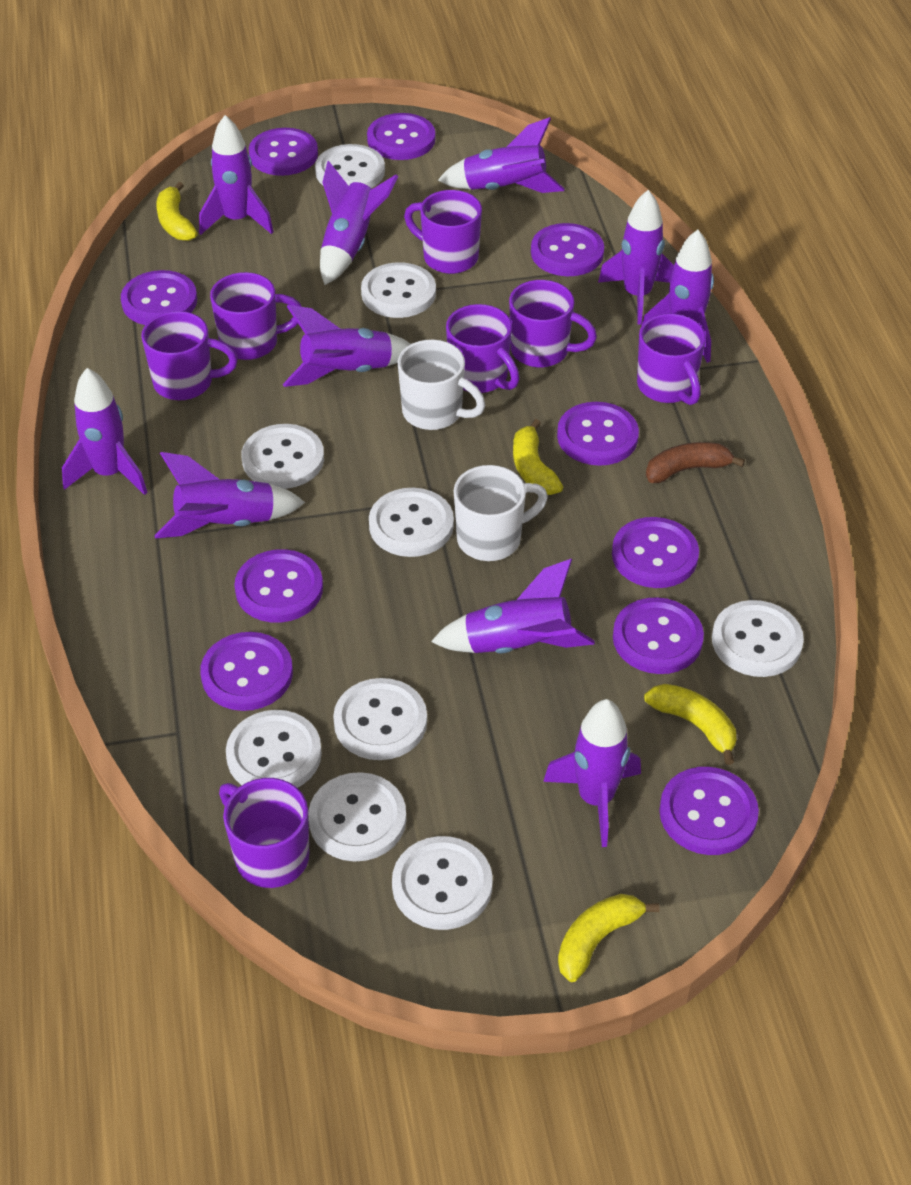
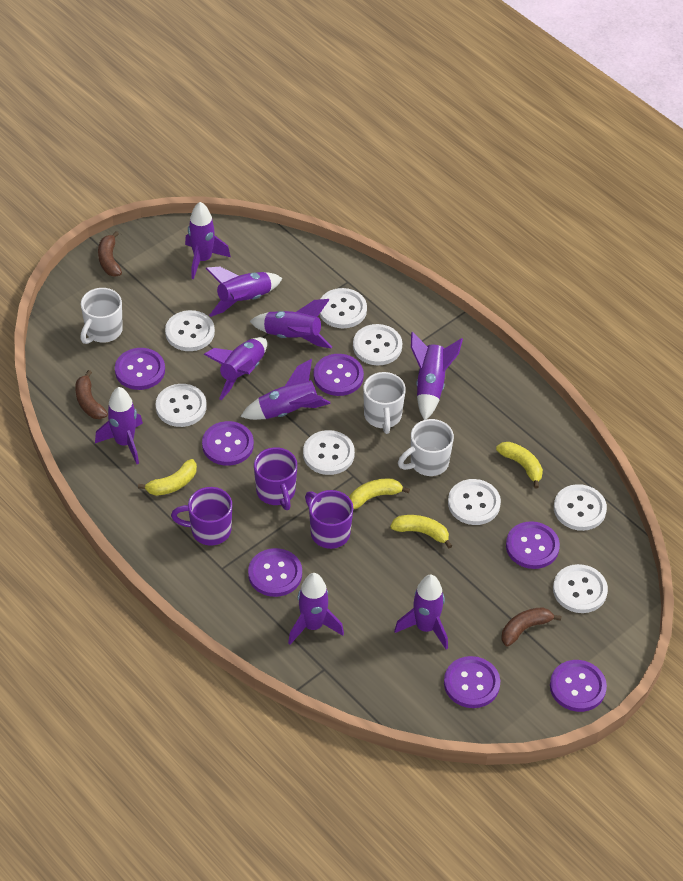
brown banana: [646,442,745,483] = 1 -> [75,370,108,419] [98,231,122,276] [502,607,562,646] = 3
purple button: [121,270,197,325] [200,632,293,711] [234,549,323,623] [249,128,318,176] [367,113,435,160] [531,223,604,276] [557,402,639,466] [612,517,699,588] [613,597,704,674] [659,767,759,855] = 10 -> [115,348,165,390] [202,421,254,466] [248,548,302,597] [314,354,364,396] [444,656,500,708] [506,521,560,569] [550,660,607,712] = 7
purple mug: [141,311,238,400] [210,272,302,360] [219,778,309,888] [404,190,482,274] [446,304,520,393] [509,280,597,367] [637,314,706,405] = 7 -> [171,487,232,546] [254,447,297,510] [305,490,353,549] = 3
purple rocket: [62,368,148,495] [154,452,305,538] [199,115,273,235] [283,305,411,387] [320,160,398,285] [431,559,595,653] [438,117,565,193] [543,699,641,847] [598,190,674,325] [642,230,714,363] = 10 -> [95,387,143,464] [185,202,231,279] [203,337,267,400] [205,267,282,317] [240,359,331,420] [250,299,332,348] [288,573,344,645] [394,575,448,649] [411,332,463,420] = 9
white button: [226,710,322,788] [241,424,324,489] [308,772,406,862] [315,144,385,188] [333,678,427,760] [361,262,436,318] [369,488,454,557] [392,836,493,930] [712,600,804,677] = 9 -> [156,384,207,427] [165,310,215,351] [303,430,355,475] [319,288,367,328] [353,324,402,365] [448,479,501,525] [553,564,608,613] [554,484,607,531] = 8
white mug: [398,339,485,430] [454,465,548,561] = 2 -> [80,288,123,344] [363,372,406,434] [398,419,454,476] = 3

